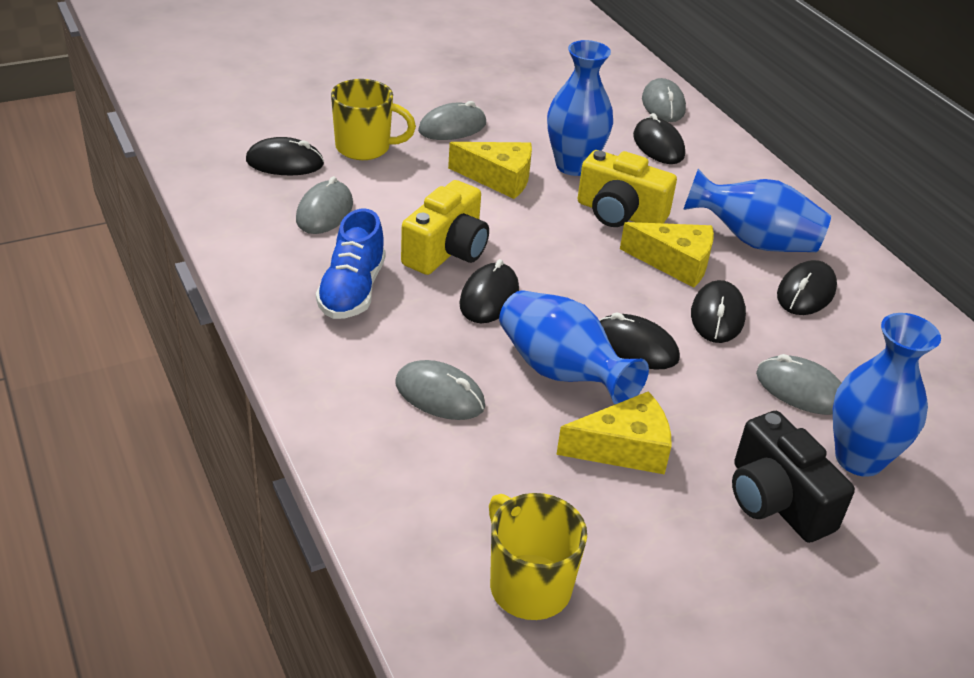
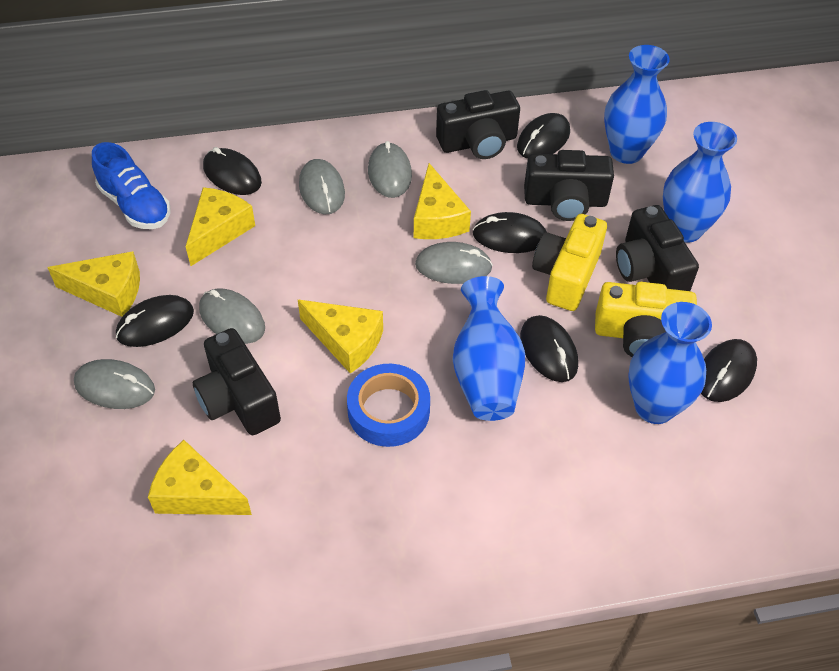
black camera: [732,411,855,543] = 1 -> [193,328,281,435] [436,90,520,159] [524,150,614,221] [616,205,699,291] = 4
blue tape: none = 0 -> [347,364,430,447] = 1
yellow cheese: [448,142,532,199] [556,391,671,475] [620,222,714,288] = 3 -> [47,251,140,317] [148,440,252,515] [186,187,255,266] [298,300,383,374] [414,163,471,239] = 5
yellow mug: [331,79,416,160] [489,493,587,620] = 2 -> none = 0

